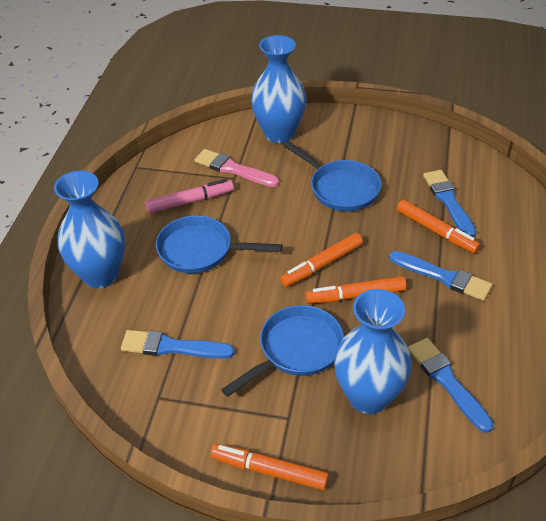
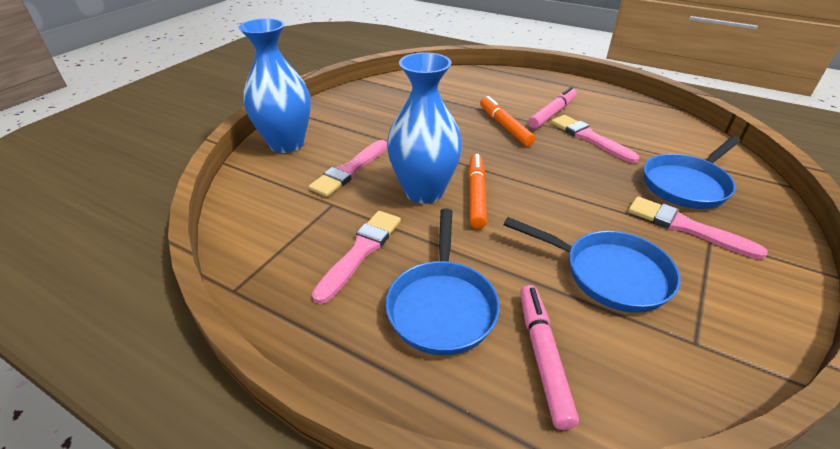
blue brush: [121,330,235,359] [389,251,492,301] [408,338,494,433] [423,170,476,238] = 4 -> none = 0
blue vase: [54,171,125,288] [251,35,306,143] [334,289,412,414] = 3 -> [238,18,311,153] [387,52,462,204] = 2
orange marker: [210,444,329,490] [280,233,363,287] [306,276,406,304] [397,200,481,253] = 4 -> [468,154,487,229] [480,96,535,146] = 2
pink brush: [195,149,279,187] = 1 -> [309,140,387,197] [312,211,401,304] [551,115,639,163] [628,197,768,260] = 4
pink marker: [145,179,234,213] = 1 -> [520,285,579,430] [528,87,577,129] = 2

